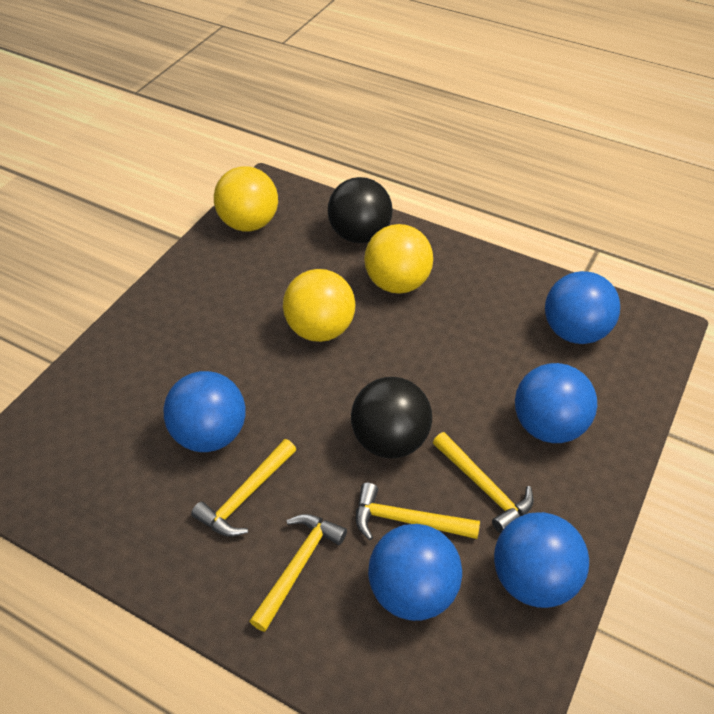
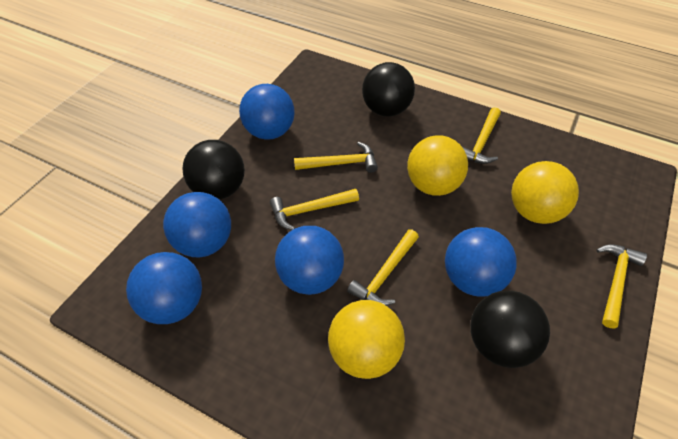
black ball: [328,177,393,243] [351,377,432,458] = 2 -> [182,140,245,200] [362,62,415,116] [470,291,550,368] = 3
yellow hammer: [191,439,296,537] [250,514,347,632] [356,483,480,540] [433,432,534,534] = 4 -> [270,189,359,230] [294,142,378,173] [347,229,419,306] [462,107,501,164] [596,244,647,329] = 5

